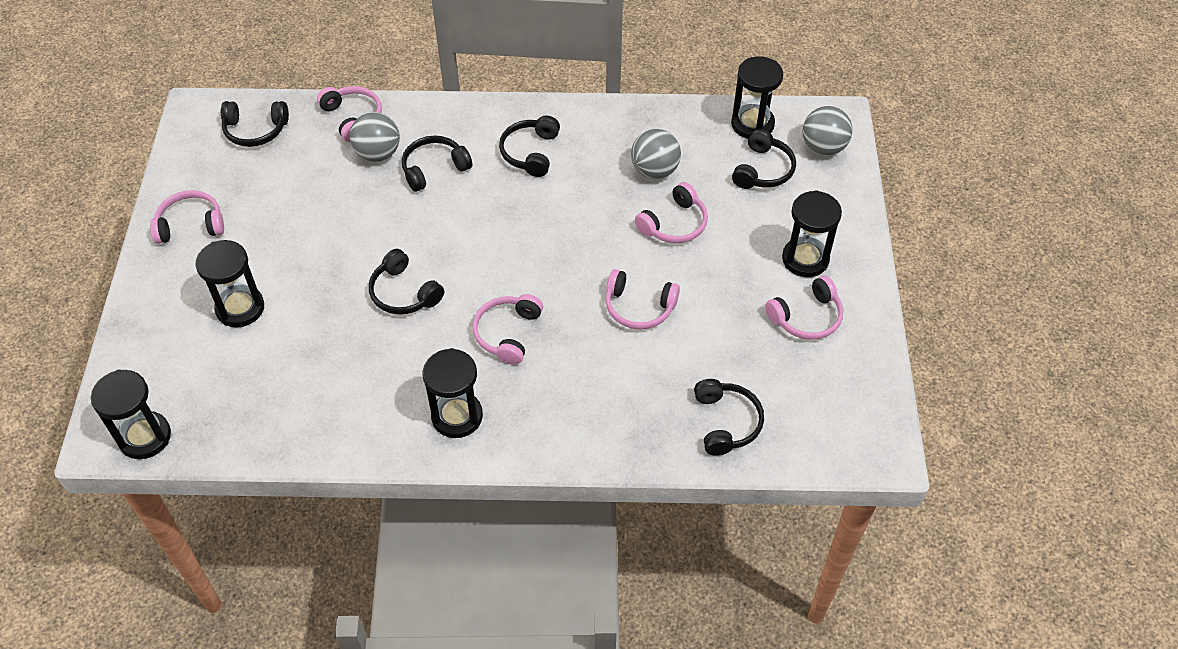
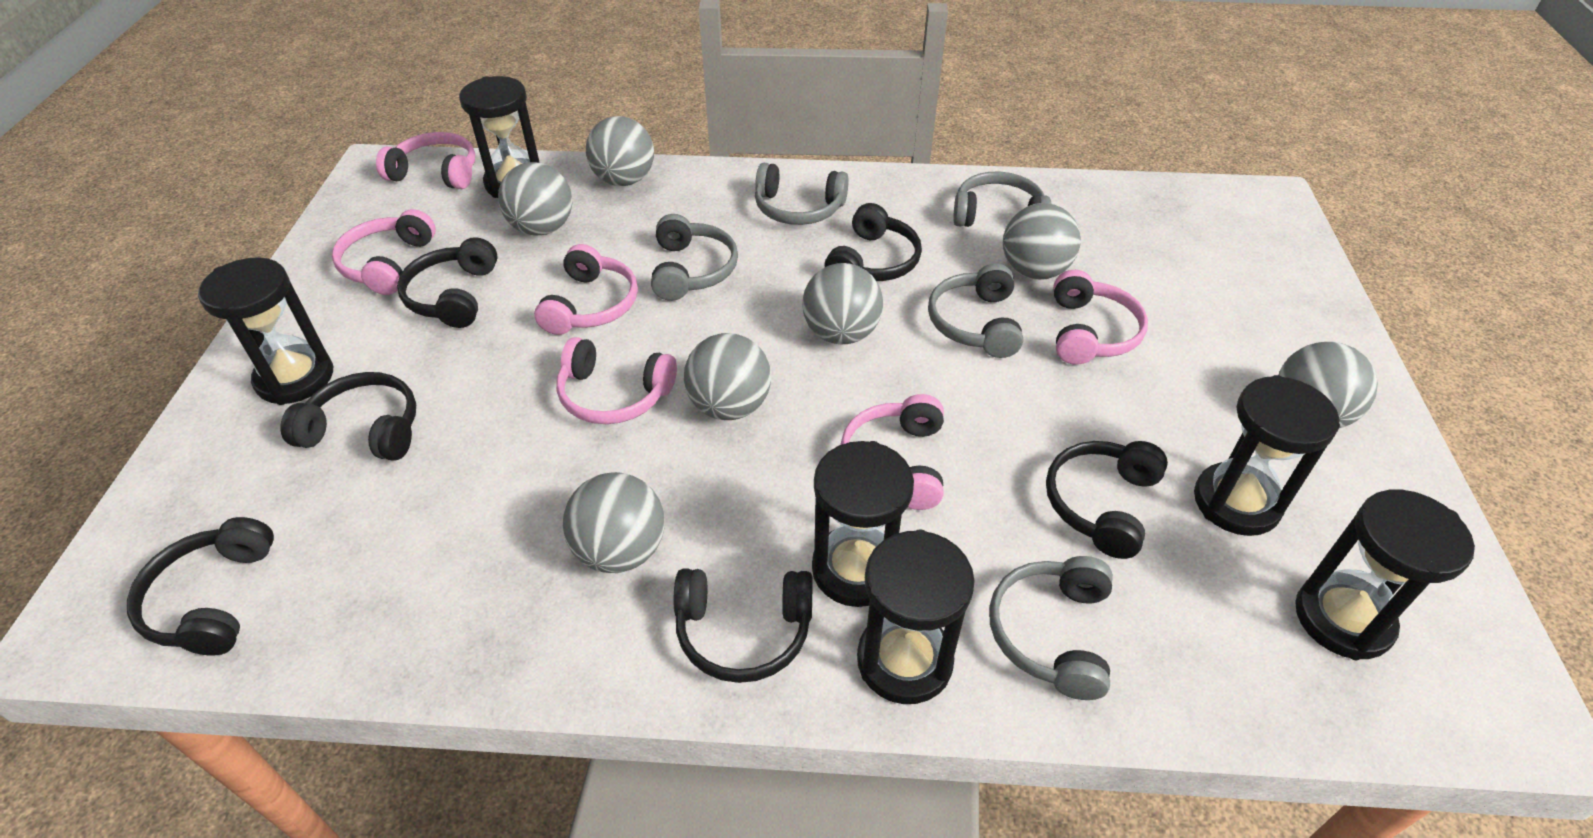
black hourglass: [91,369,171,459] [195,240,264,328] [423,348,483,438] [731,56,783,139] [782,190,842,277] = 5 -> [198,257,334,405] [459,76,540,198] [812,441,914,607] [857,529,975,704] [1194,375,1340,536] [1295,490,1475,660] = 6
grey ball: [350,112,400,162] [631,129,681,179] [802,106,853,156] = 3 -> [498,162,572,236] [563,472,664,573] [586,116,654,186] [684,333,771,420] [802,263,883,344] [1003,203,1081,280] [1278,342,1378,428] = 7
grey headphones: none = 0 -> [651,214,738,301] [755,163,849,225] [928,263,1023,358] [953,172,1051,227] [989,556,1113,700] = 5

